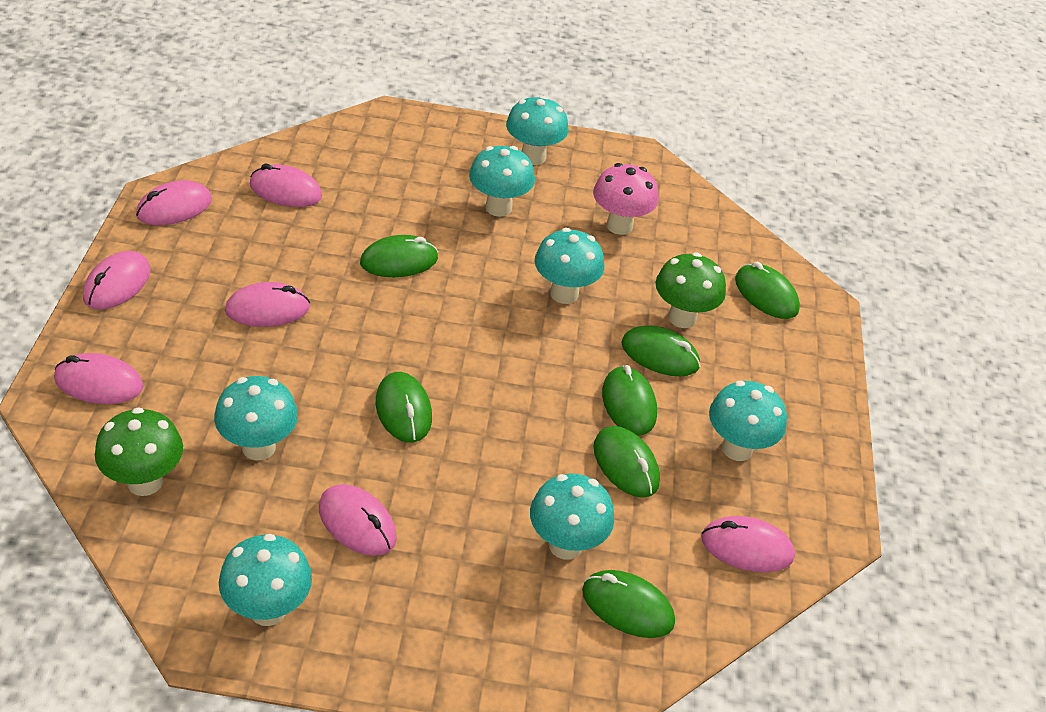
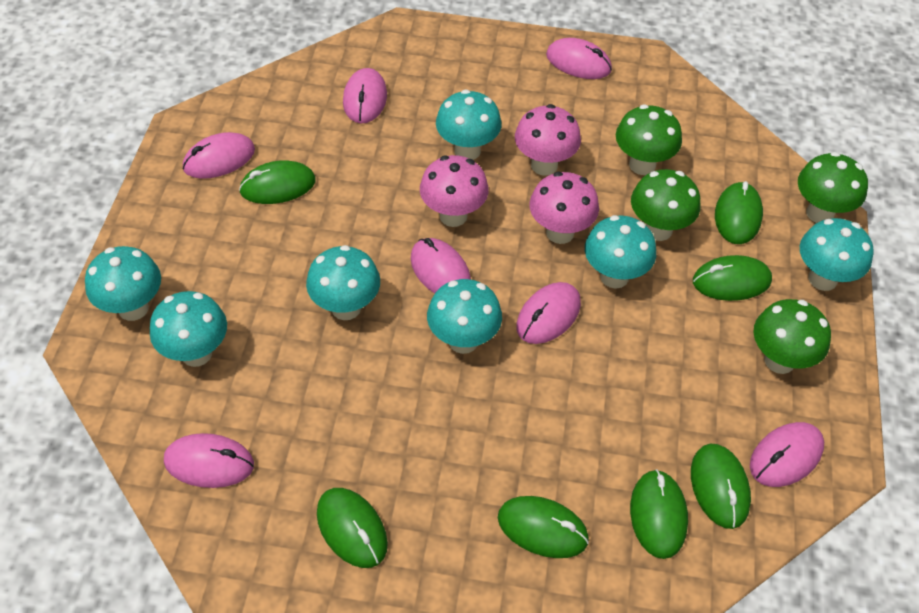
green mushroom: [95,407,183,496] [656,253,726,328] = 2 -> [616,104,682,175] [631,169,700,241] [754,299,831,374] [798,152,868,223] = 4
pink mushroom: [593,163,659,235] = 1 -> [420,155,489,227] [515,104,581,176] [529,172,599,244] = 3

